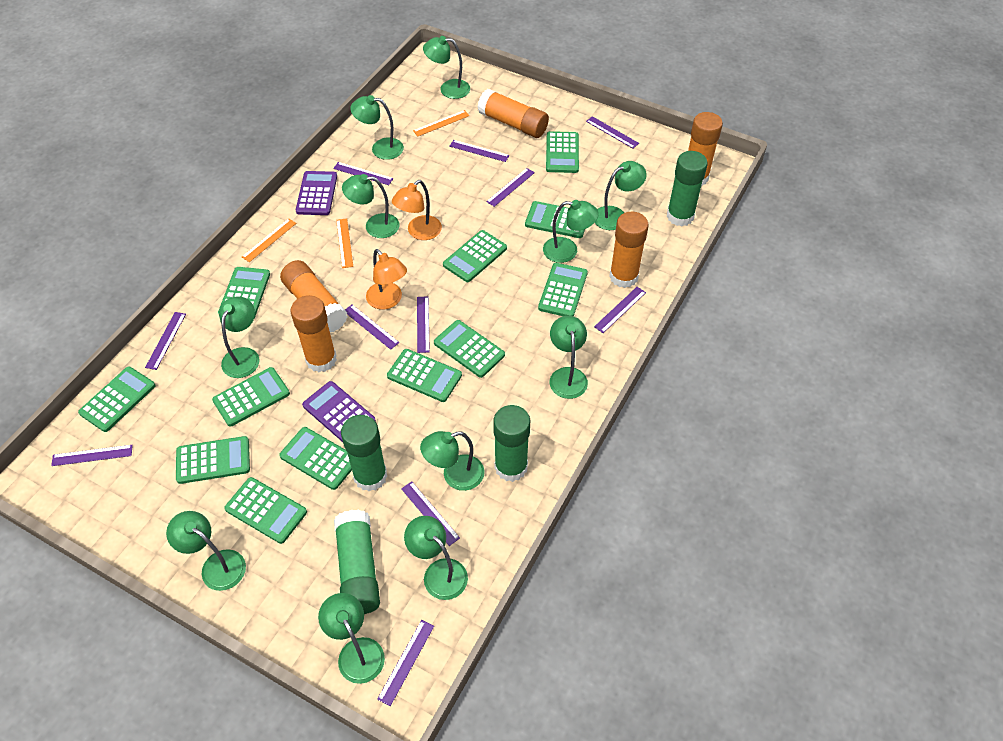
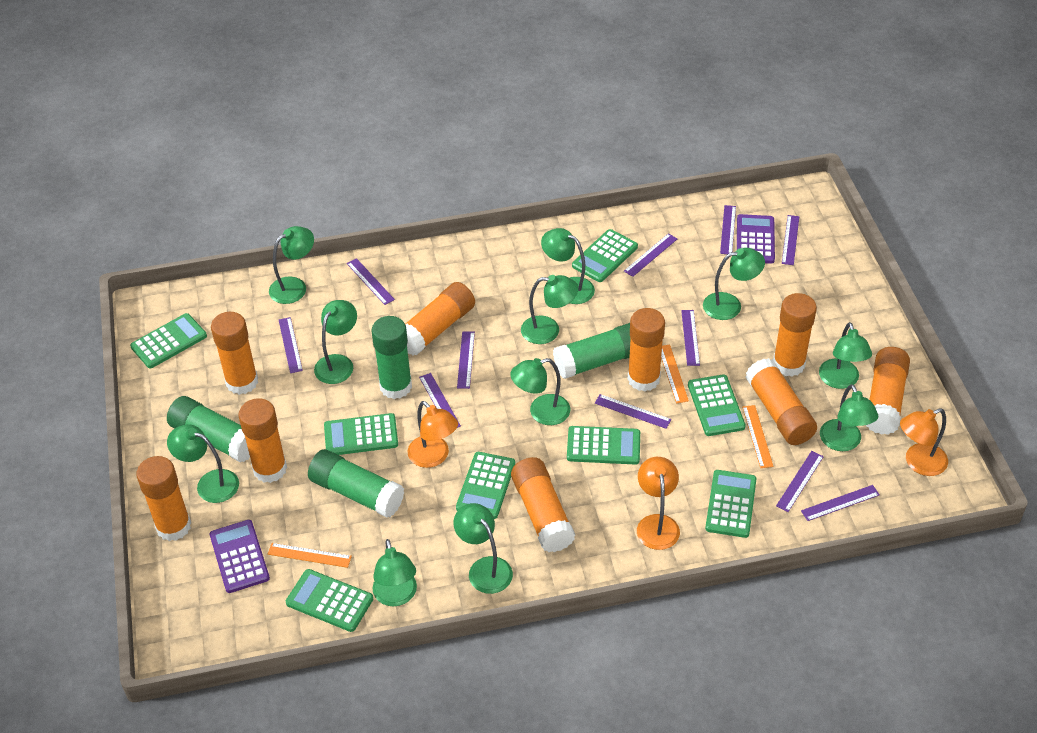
green calculator: [78,367,155,432] [176,436,250,484] [212,367,290,427] [218,267,270,318] [224,477,307,544] [279,427,352,490] [387,349,462,402] [434,320,505,378] [443,230,507,282] [525,201,585,238] [538,263,588,316] [546,131,579,173] = 12 -> [130,313,207,368] [286,569,373,632] [324,413,398,455] [456,452,515,519] [567,426,640,465] [572,229,638,282] [688,374,746,436] [705,470,757,538] = 8
orange glue stick: [280,260,348,332] [290,295,337,372] [477,89,549,138] [609,212,649,288] [688,112,723,186] = 5 -> [136,456,191,541] [211,312,258,395] [238,398,287,483] [405,282,475,356] [511,457,575,552] [628,308,665,392] [745,358,817,445] [773,293,817,377] [866,347,910,435] = 9
orange lamp: [366,249,407,309] [392,180,442,240] = 2 -> [408,401,458,468] [637,457,680,550] [900,408,948,476] = 3

